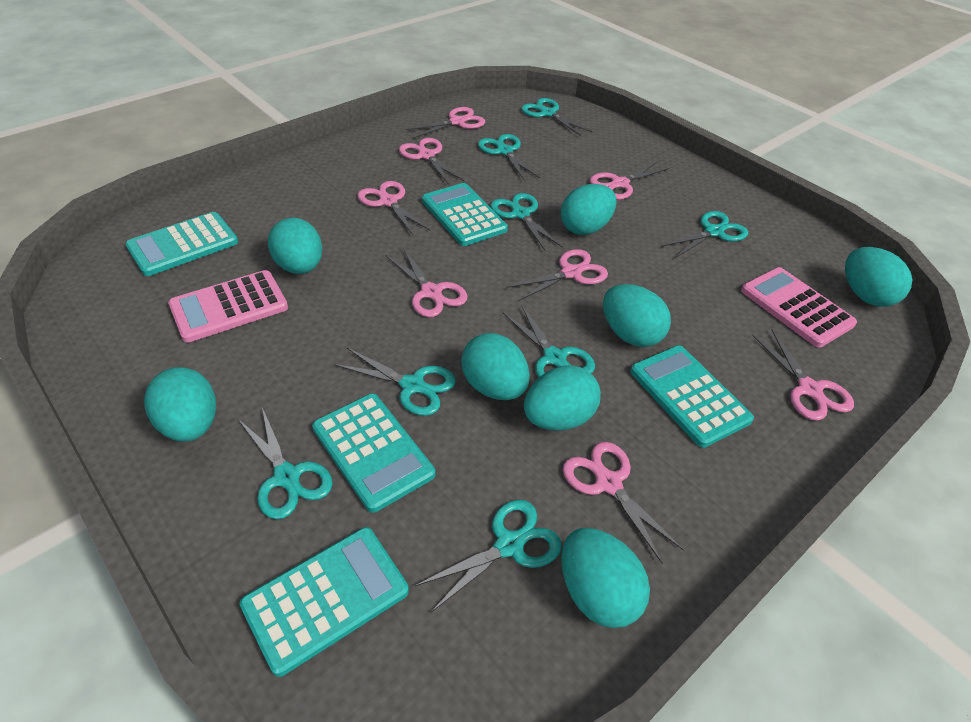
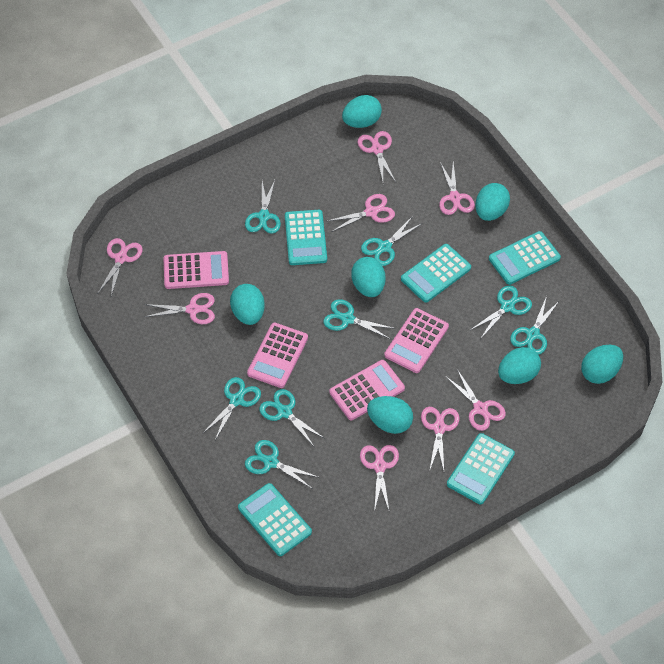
pink calculator: [168,270,288,343] [741,267,857,348] = 2 -> [163,251,229,289] [247,323,308,388] [329,360,405,420] [384,308,449,373] = 4
turquoise egg: [144,367,216,442] [268,218,322,274] [461,333,530,400] [524,365,601,431] [561,184,616,235] [561,528,650,628] [603,284,671,347] [845,247,912,307] = 8 -> [230,284,265,325] [342,95,382,128] [351,257,386,297] [367,396,413,434] [475,183,510,221] [498,347,541,384] [581,345,623,384] = 7

